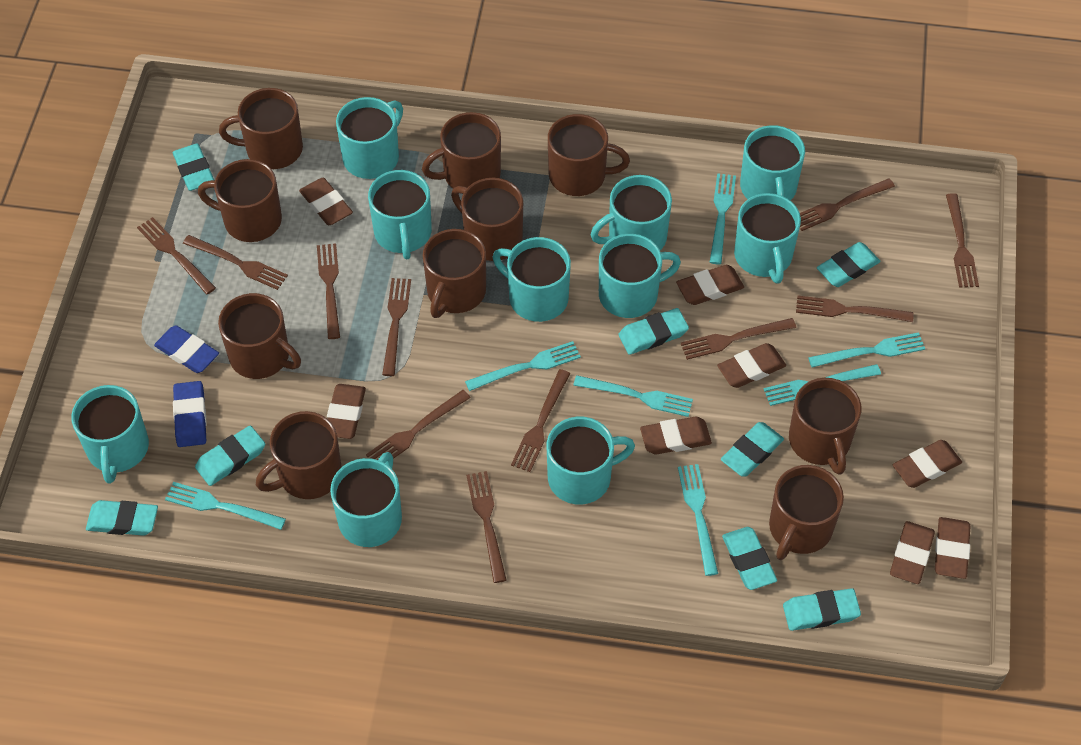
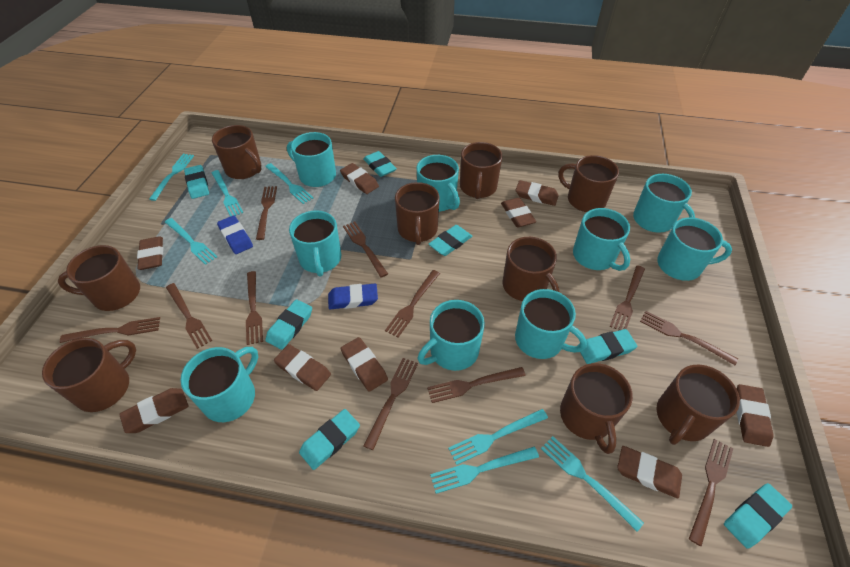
brown eraser: [299,178,353,225] [327,384,366,439] [640,417,712,455] [676,265,744,305] [717,343,786,388] [890,521,935,584] [893,440,962,488] [935,517,971,579] = 8 -> [119,388,189,433] [137,236,163,270] [274,344,331,391] [340,163,379,194] [341,337,388,392] [501,198,536,227] [515,180,559,206] [617,446,682,498] [737,384,773,447] = 9
brown mug: [198,159,282,242] [218,293,301,379] [219,88,303,169] [256,411,342,499] [422,112,501,188] [423,229,486,318] [451,178,523,261] [548,114,630,196] [769,465,844,560] [789,378,861,475] = 10 -> [42,338,136,412] [58,245,140,311] [212,125,261,179] [395,182,440,245] [460,142,503,199] [502,237,559,301] [558,155,619,212] [560,363,633,454] [657,364,740,445] = 9
turquoise eraser: [86,500,158,536] [173,143,214,191] [195,425,265,486] [618,308,689,355] [721,422,784,477] [722,527,777,590] [783,588,861,631] [817,242,881,287] = 8 -> [184,165,209,199] [265,299,312,350] [299,409,360,470] [363,151,397,177] [429,225,472,256] [578,329,637,364] [724,483,792,549] = 7
turquoise mug: [71,385,149,484] [330,452,402,547] [336,97,403,179] [368,170,432,260] [493,237,571,322] [547,417,635,505] [591,175,672,250] [599,234,681,318] [734,193,801,284] [740,125,805,201] = 10 -> [180,347,258,422] [287,132,336,187] [289,210,341,277] [417,155,460,212] [418,300,485,371] [515,289,587,359] [573,208,630,271] [633,174,695,233] [657,218,732,281] = 9

